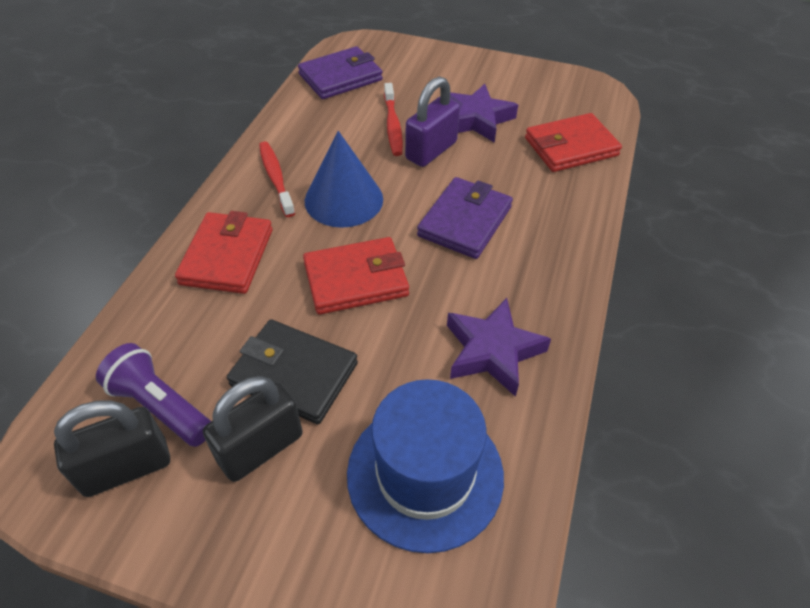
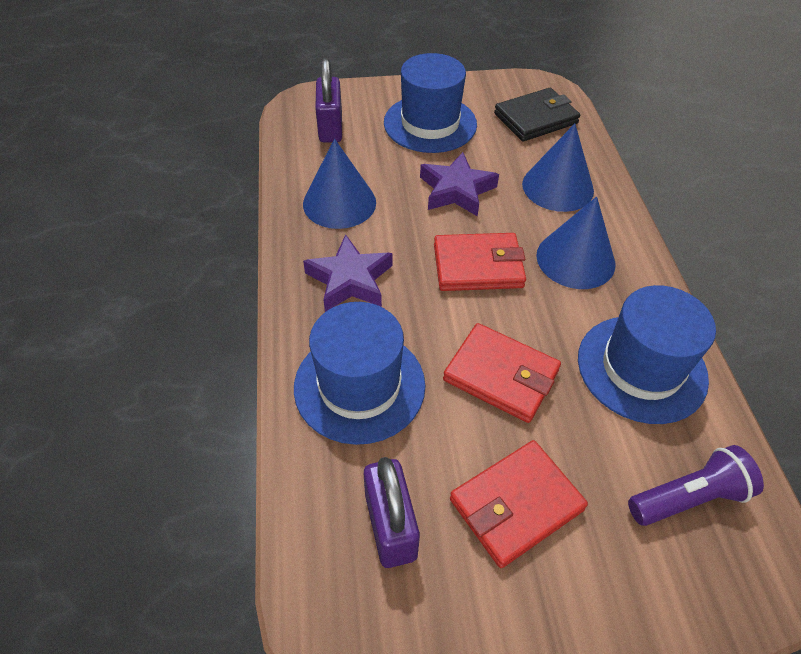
black padlock: [54,400,170,497] [203,376,303,482] = 2 -> none = 0
blue cone: [305,131,383,228] = 1 -> [303,139,376,229] [522,124,594,212] [536,196,615,289] = 3
blue hat: [347,379,504,553] = 1 -> [294,302,425,445] [384,53,477,153] [578,285,716,424] = 3
purple padlock: [405,76,460,167] = 1 -> [315,58,342,143] [364,457,420,568] = 2
purple wallet: [298,46,383,99] [417,177,513,259] = 2 -> none = 0
red toothbrush: [259,141,295,217] [384,83,403,156] = 2 -> none = 0

